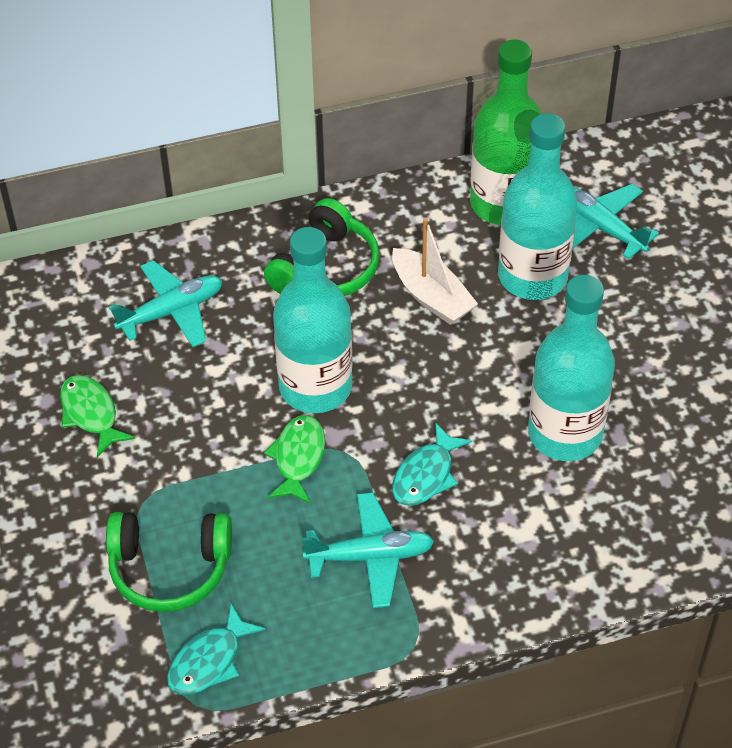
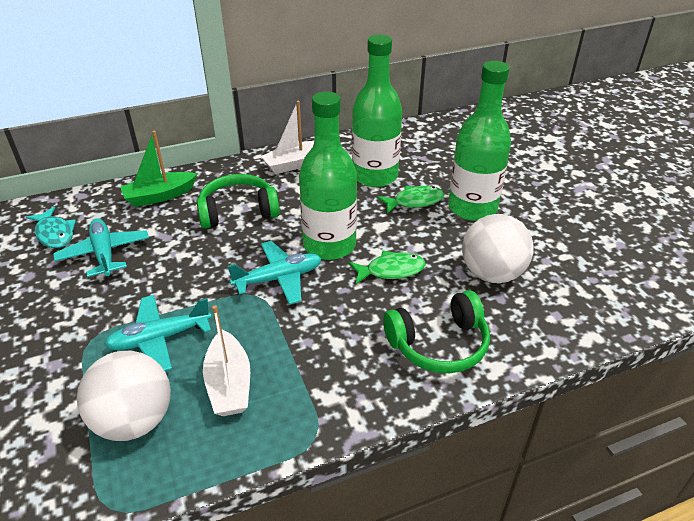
green boat: none = 0 -> [120,131,197,207] = 1
green bottle: [470,40,541,225] = 1 -> [299,92,357,260] [352,35,402,187] [448,61,511,221] = 3
turquoise bottle: [273,227,353,413] [498,113,577,300] [528,275,615,461] = 3 -> none = 0
turquoise fish: [167,604,265,695] [392,422,472,506] = 2 -> [26,206,76,248] = 1
white ball: none = 0 -> [77,351,171,441] [462,214,534,283] = 2
white boat: [392,218,478,325] = 1 -> [203,305,250,416] [260,101,314,174] = 2

